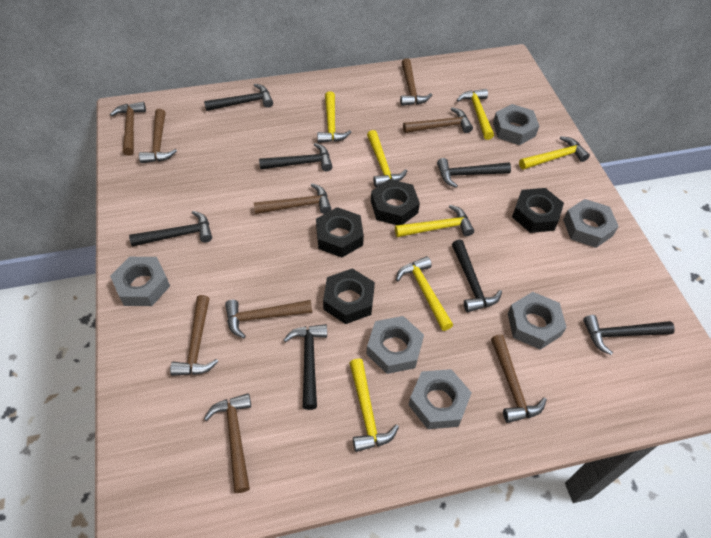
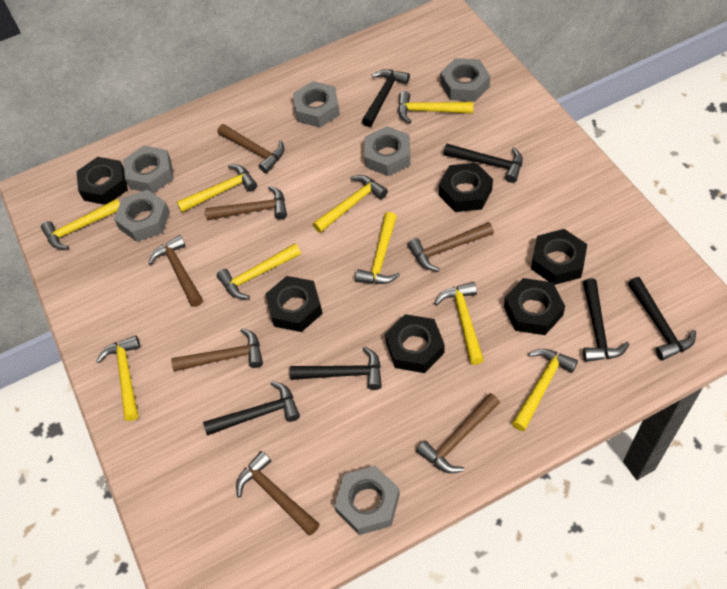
black hammer: [129,211,212,247] [204,84,273,111] [259,143,333,171] [284,324,327,410] [437,158,511,188] [452,240,502,312] [583,315,675,355] = 7 -> [203,381,300,435] [290,347,382,390] [362,69,410,127] [444,144,523,183] [583,278,629,362] [628,277,696,361] = 6
black nut: [316,207,364,257] [323,268,375,324] [371,179,420,225] [512,188,564,233] = 4 -> [77,157,128,205] [265,276,323,332] [385,314,445,373] [439,163,493,212] [504,278,565,335] [531,229,587,285] = 6
brown hammer: [110,102,146,156] [139,109,177,163] [170,295,219,376] [204,393,251,493] [225,300,312,338] [254,183,331,214] [400,58,432,106] [403,107,473,133] [491,334,547,423] = 9 -> [148,235,203,307] [171,328,263,371] [205,186,287,220] [218,124,284,173] [236,451,320,536] [408,222,494,271] [416,393,500,473] = 7
yellow hammer: [317,91,351,143] [349,358,399,452] [367,130,407,187] [395,205,474,237] [396,256,453,331] [457,89,494,140] [519,136,590,170] = 7 -> [41,199,120,249] [96,335,140,421] [177,164,257,212] [217,243,301,299] [313,175,388,233] [355,212,400,284] [398,91,474,123] [435,282,484,365] [512,349,578,431] = 9

